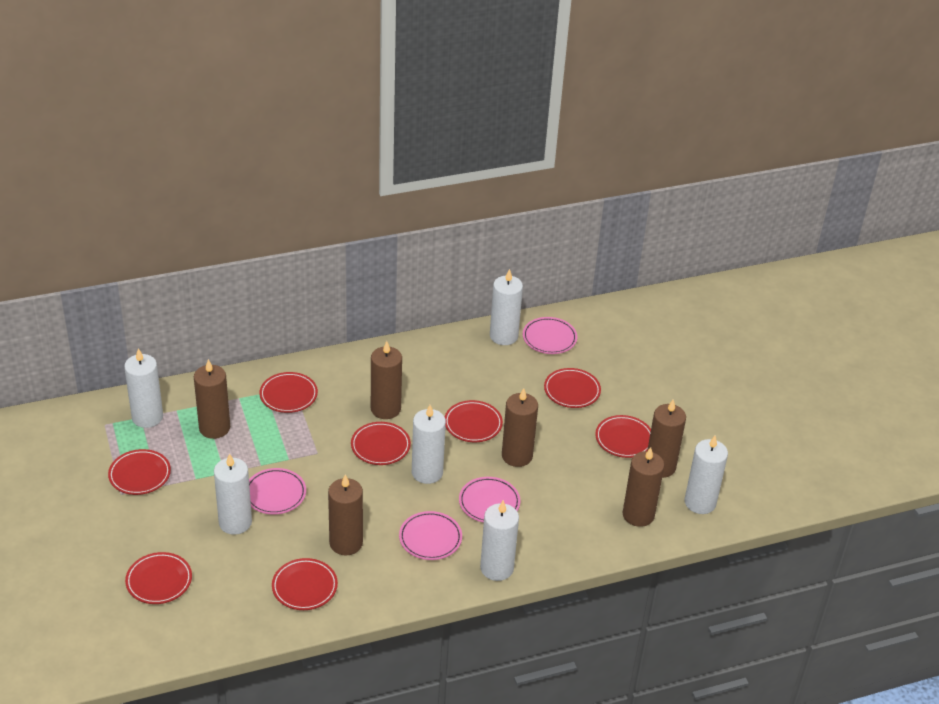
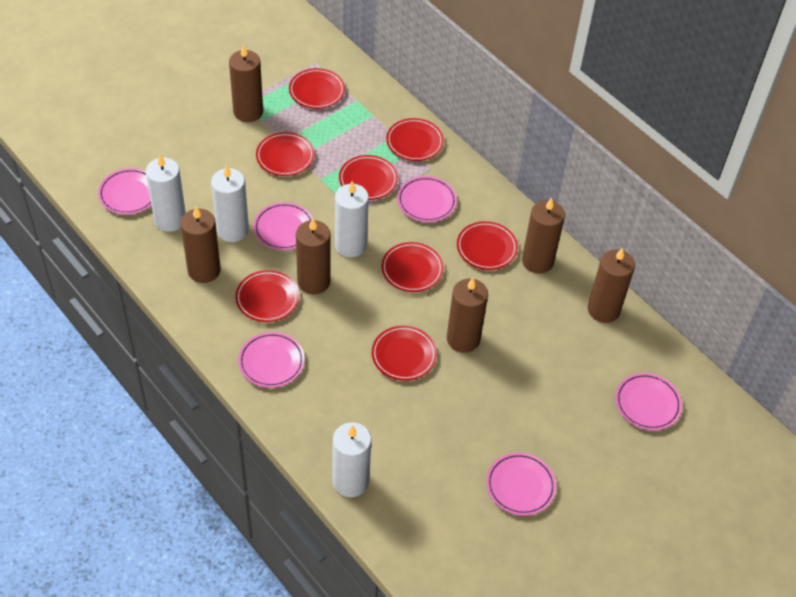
pink plate: [249,468,306,515] [399,511,462,560] [459,477,520,523] [523,317,577,354] = 4 -> [98,168,151,215] [238,332,305,388] [253,202,313,250] [397,176,457,222] [486,453,556,516] [615,373,682,430] = 6
white candle: [124,348,163,428] [214,453,252,535] [412,405,446,484] [480,500,519,581] [490,269,523,345] [685,436,728,514] = 6 -> [146,155,186,232] [211,165,249,242] [332,422,372,497] [335,181,369,257] = 4

